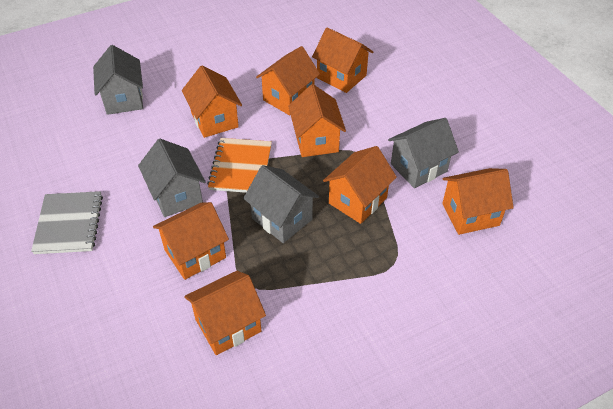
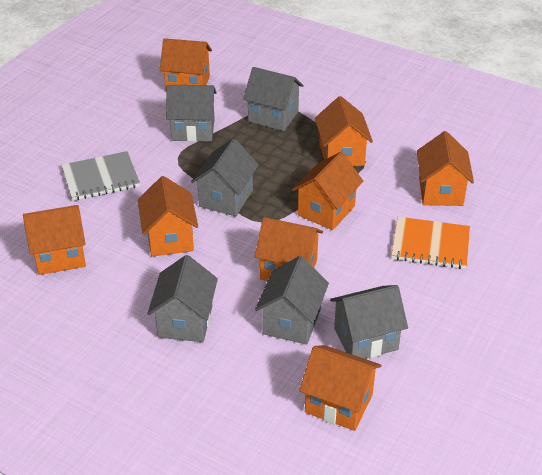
grey house: [93,45,143,115] [138,139,206,217] [243,165,319,243] [388,118,459,188] = 4 -> [147,255,218,342] [166,85,217,142] [191,138,259,216] [243,67,304,131] [255,256,329,345] [330,285,408,359] = 6

